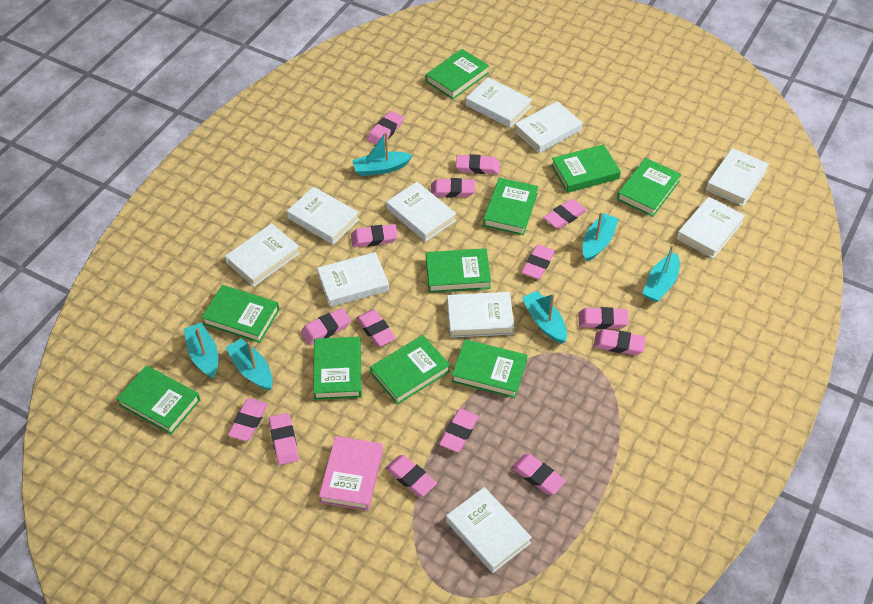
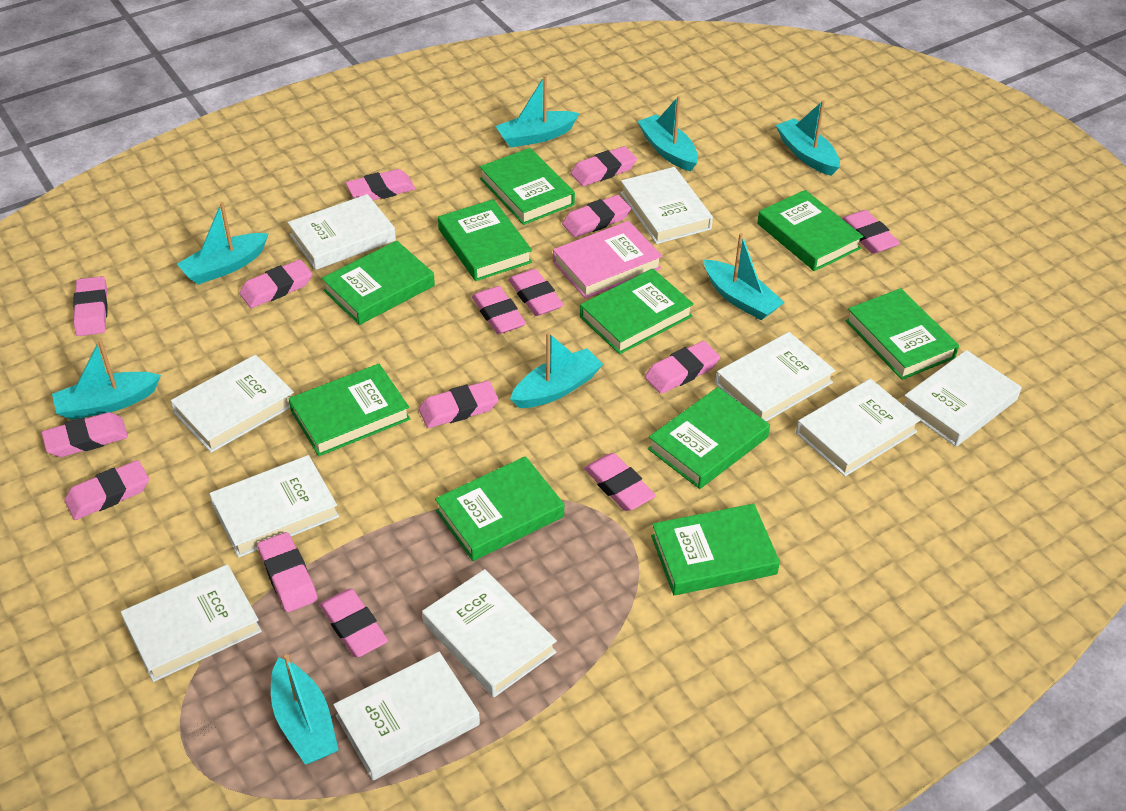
turquoise boat: [184,323,218,379] [226,338,273,390] [352,132,413,176] [522,291,567,344] [583,212,619,262] [642,245,680,302] = 6 -> [52,339,161,420] [177,202,269,285] [271,654,338,765] [496,75,580,148] [510,332,603,408] [637,96,698,172] [704,233,785,320] [776,100,840,176] = 8

